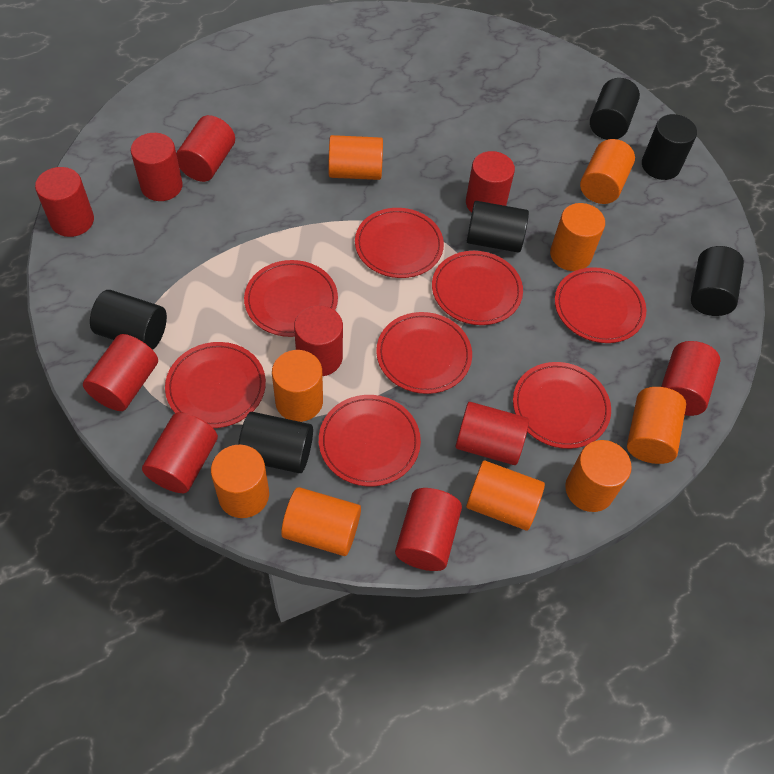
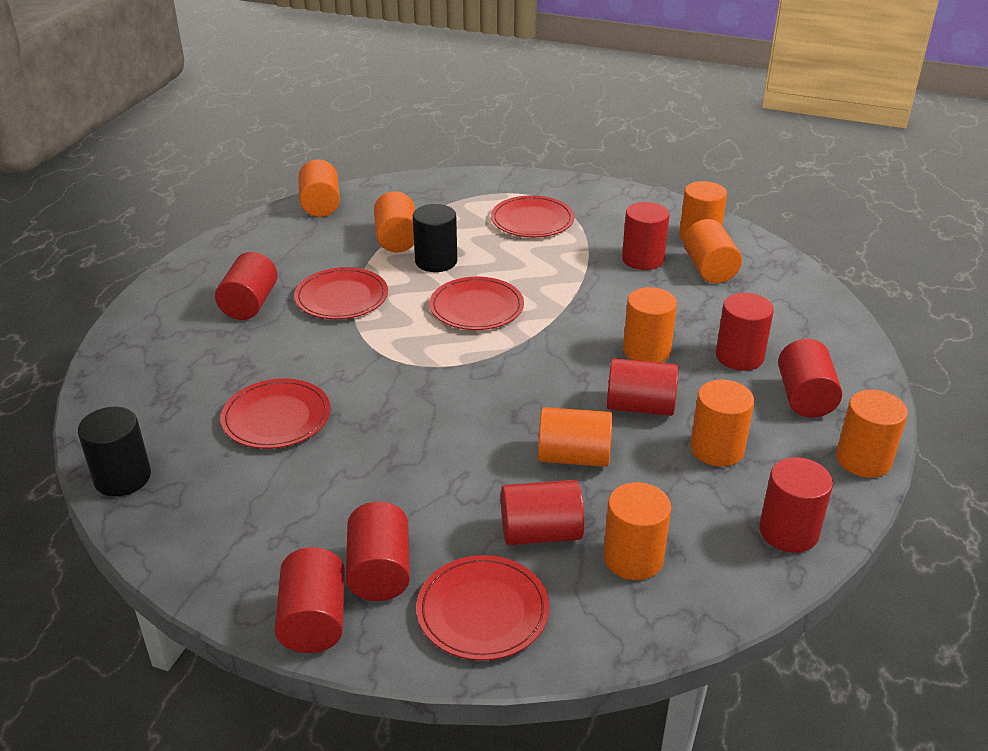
black cylinder: [90,290,167,350] [238,412,313,473] [467,201,529,252] [590,78,640,140] [642,114,697,180] [691,246,744,316] = 6 -> [78,407,151,496] [413,204,457,272] = 2
red cylinder: [35,167,94,237] [83,334,158,411] [131,133,183,201] [142,412,218,493] [176,115,235,182] [294,305,343,376] [395,488,462,571] [455,402,529,465] [466,151,515,213] [661,341,720,416] = 10 -> [215,252,278,320] [275,547,345,653] [346,502,410,601] [501,480,585,545] [607,358,678,416] [622,202,669,270] [716,293,774,370] [759,457,833,553] [778,339,842,418] = 9
red plate: [165,342,266,428] [244,260,338,337] [319,395,421,486] [355,208,444,278] [376,312,472,394] [432,251,523,325] [513,362,611,449] [555,267,646,343] = 8 -> [220,378,331,449] [294,267,388,319] [416,555,550,661] [429,277,524,330] [491,195,574,237] = 5

